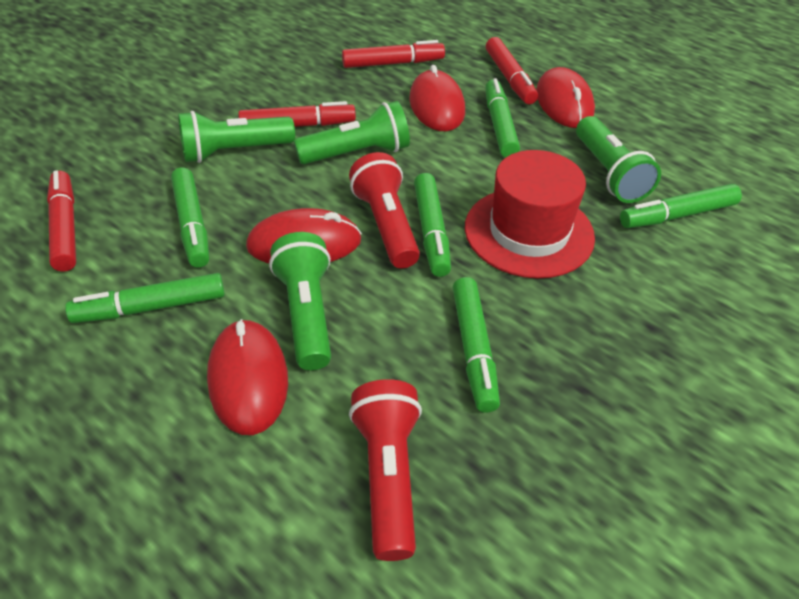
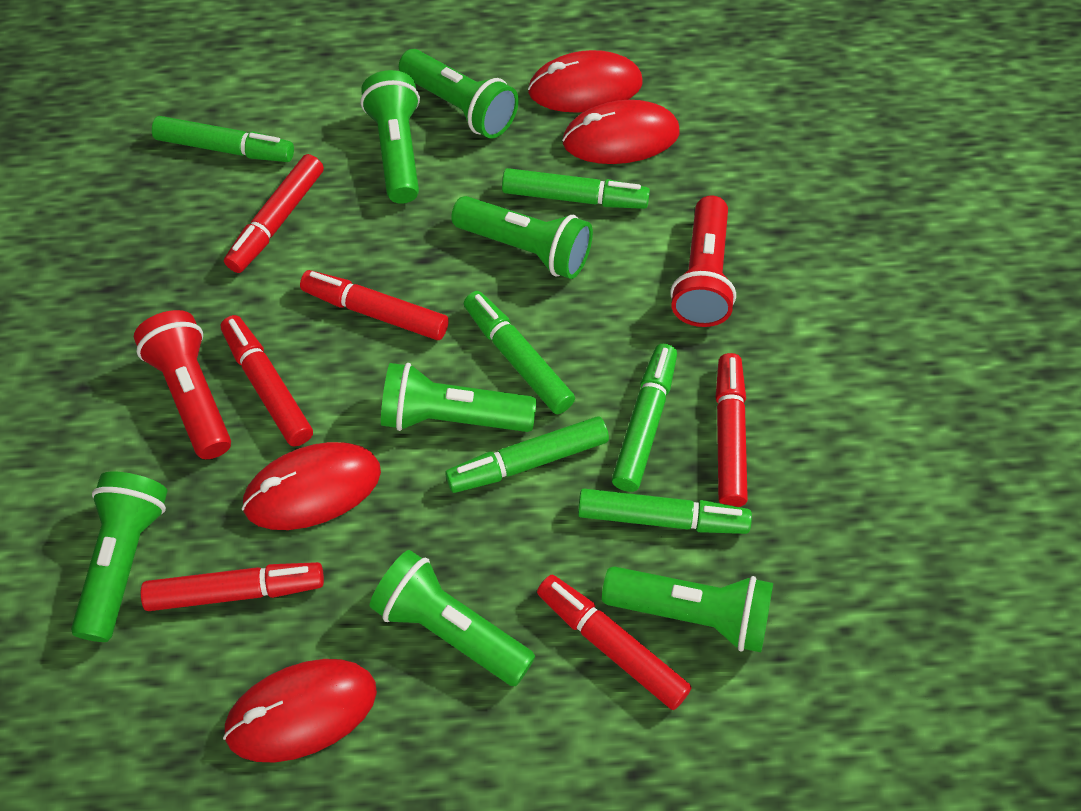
green flashlight: [178,111,295,163] [269,232,331,370] [294,101,410,164] [576,116,661,203] = 4 -> [71,472,168,642] [361,70,420,204] [370,550,535,686] [381,363,537,432] [399,49,519,139] [451,196,593,279] [602,566,773,652] = 7
red hat: [465,150,595,279] = 1 -> none = 0
red marker: [47,170,76,272] [238,101,356,127] [342,40,445,68] [486,37,538,104] = 4 -> [140,562,324,611] [221,315,313,447] [224,154,324,273] [300,270,449,340] [537,575,692,710] [715,353,748,507] = 6

